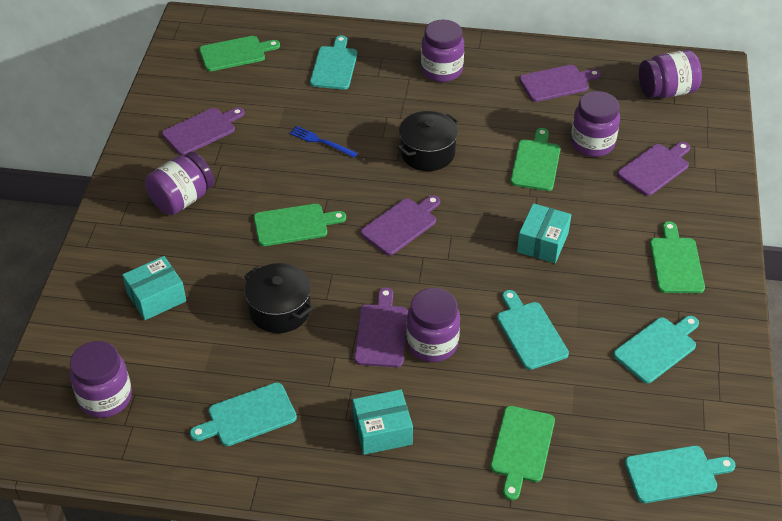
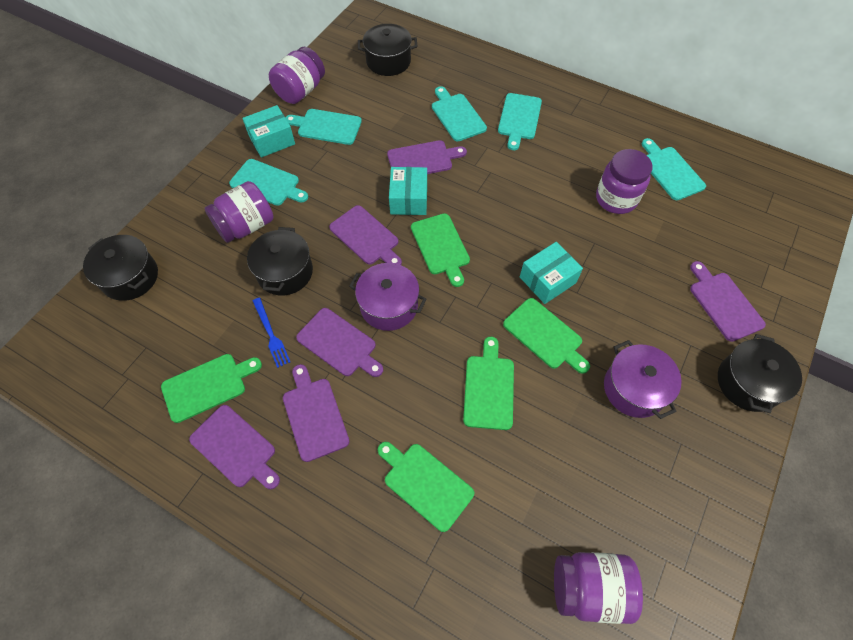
black pot: [244,263,313,333] [397,111,459,171] = 2 -> [83,235,158,301] [247,227,313,295] [358,24,417,76] [718,334,802,413] = 4
purple cutting board: [162,107,244,155] [354,288,408,367] [361,195,440,255] [519,65,601,102] [617,142,690,196] = 5 -> [189,405,280,489] [283,364,350,462] [296,308,383,377] [329,205,402,265] [387,140,467,174] [690,261,766,342] = 6
purple jar: [70,341,132,418] [145,152,214,215] [406,288,460,362] [421,20,464,82] [571,91,620,157] [639,50,702,98] = 6 -> [204,181,273,243] [269,47,325,104] [554,552,643,624] [596,149,652,214] = 4
purple pot: none = 0 -> [349,263,427,331] [604,340,682,419] = 2

